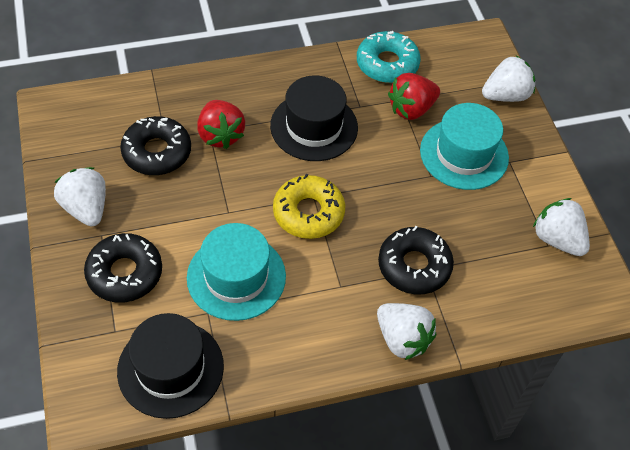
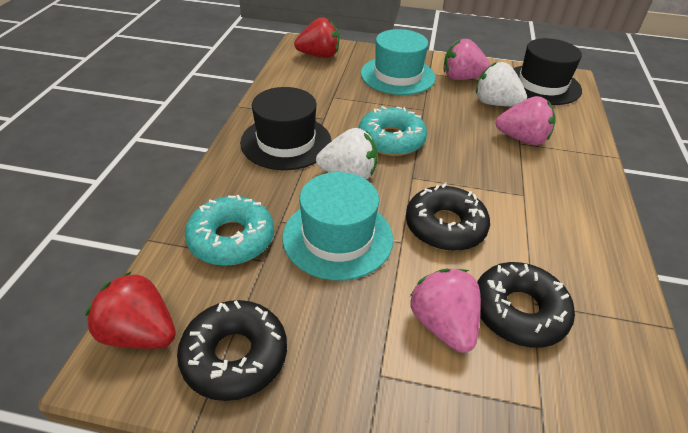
pink strawberry: none = 0 -> [410,269,481,353] [443,39,491,80] [495,96,556,145] = 3
turquoise donut: [357,31,421,83] = 1 -> [185,195,274,266] [358,106,427,156] = 2
white strawberry: [54,167,106,226] [377,303,436,360] [482,56,535,102] [533,198,590,256] = 4 -> [316,128,378,180] [476,62,527,106] = 2
yellow donut: [273,174,345,239] = 1 -> none = 0

